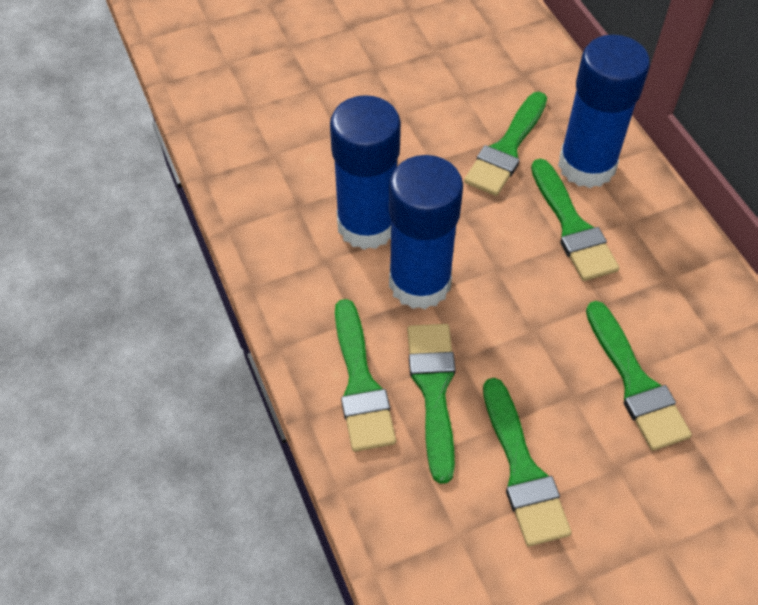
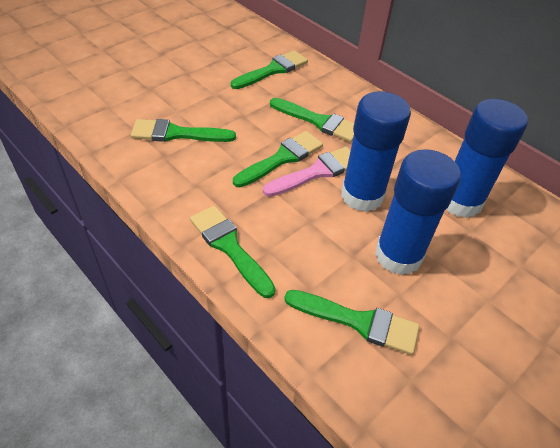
pink brush: none = 0 -> [263,147,351,197] = 1

